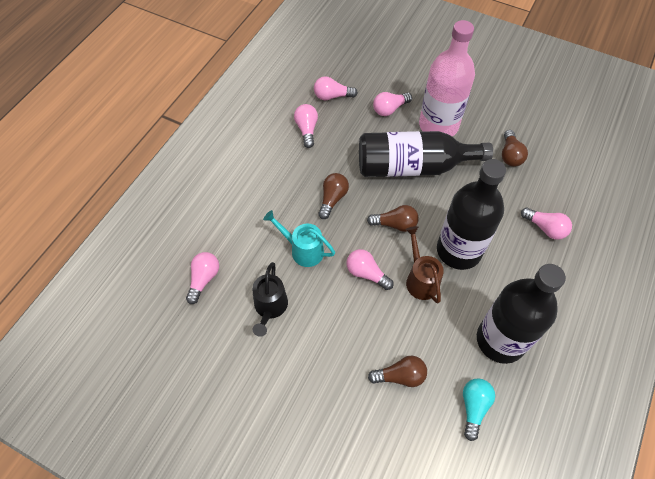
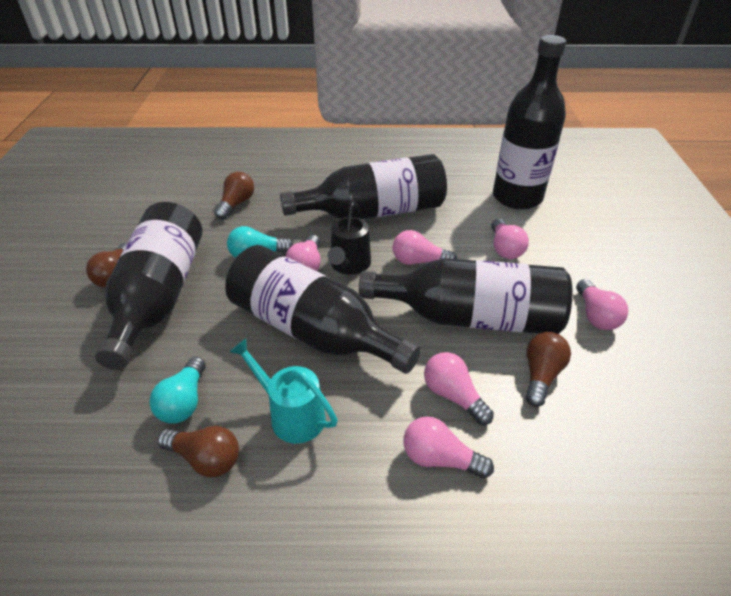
black bottle: [359,131,493,177] [437,159,506,270] [477,264,566,364] = 3 -> [95,202,202,370] [226,245,421,374] [280,154,447,219] [359,258,572,334] [493,35,566,209] = 5
brown watering can: [405,226,444,303] = 1 -> none = 0
pink bottle: [419,20,475,136] = 1 -> none = 0
turquoise light bulb: [463,378,495,441] = 1 -> [149,357,206,424] [227,226,293,258] = 2

